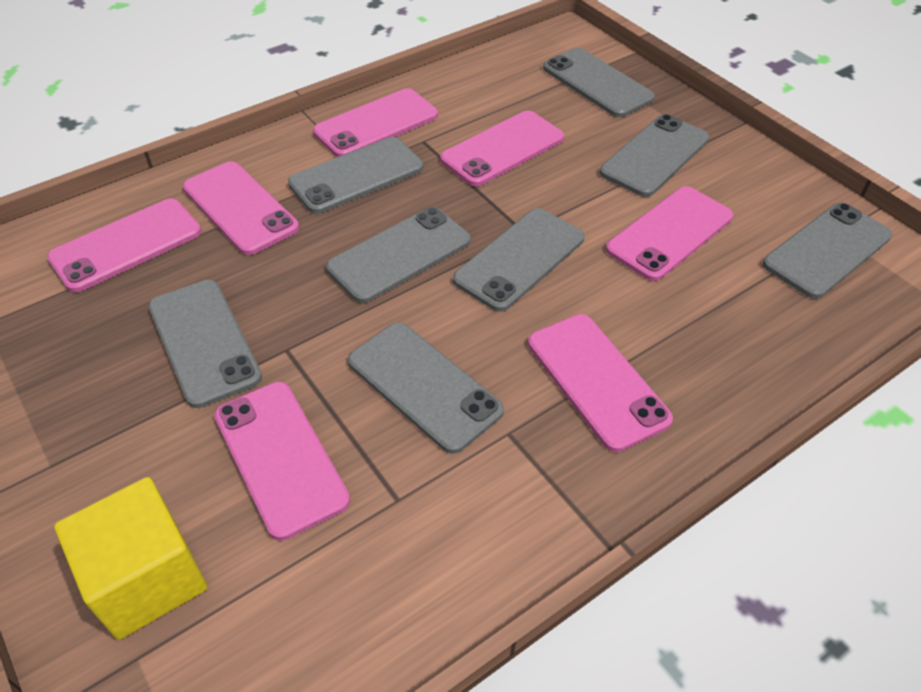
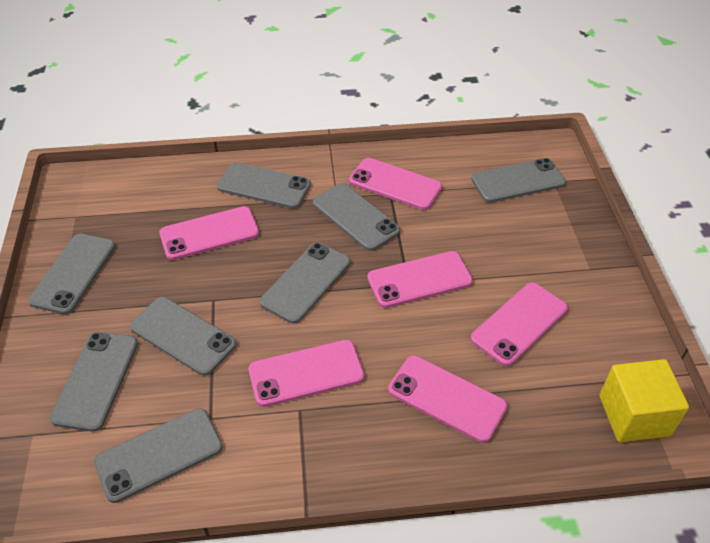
pink phone: [47,199,202,292] [183,161,299,255] [214,382,350,541] [313,88,438,157] [440,111,564,186] [528,314,673,452] [606,186,733,281] = 7 -> [159,206,259,260] [249,340,364,407] [349,158,442,210] [367,251,473,308] [388,355,507,443] [471,283,568,366] = 6

